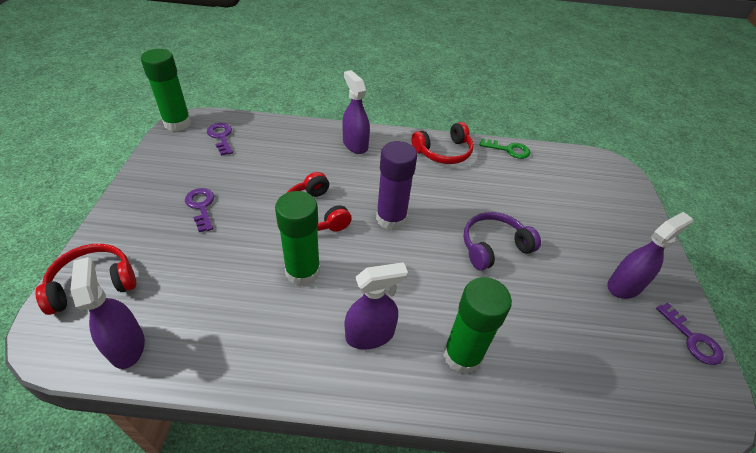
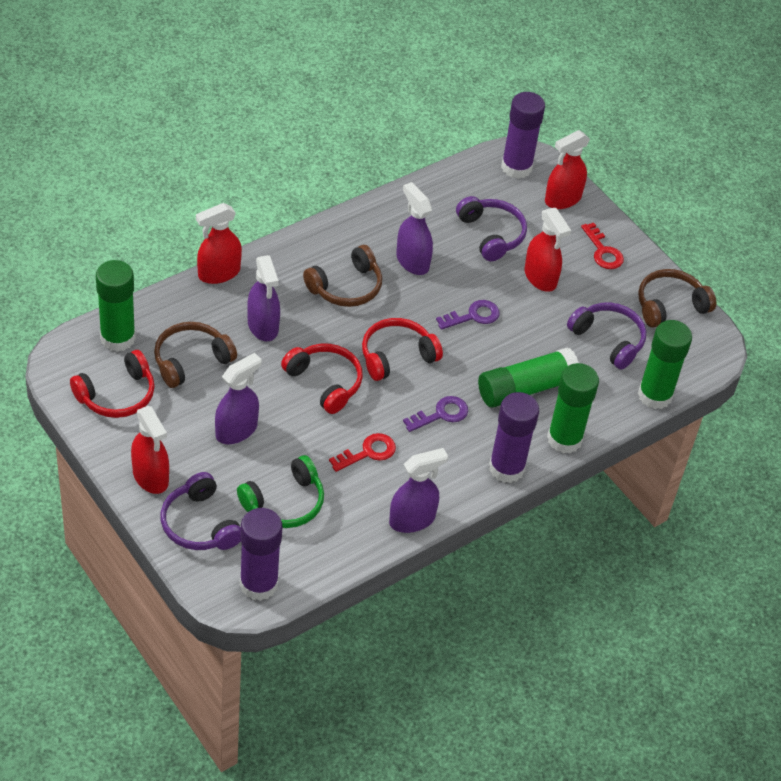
brown headphones: none = 0 -> [154,322,237,388] [303,245,382,307] [638,269,716,328] = 3
green glue stick: [141,49,191,131] [275,191,320,286] [443,277,512,374] = 3 -> [96,260,136,352] [478,348,579,408] [547,363,599,454] [638,320,692,409] = 4
green headphones: none = 0 -> [237,455,324,528] = 1
green key: [480,138,530,159] = 1 -> none = 0
purple glue stick: [376,141,417,230] = 1 -> [240,508,282,601] [489,392,539,483] [501,92,545,179] = 3
purple headphones: [463,212,541,271] = 1 -> [161,472,241,550] [456,196,527,261] [567,302,646,369] = 3
purple key: [185,188,214,232] [207,123,233,156] [656,303,724,365] = 3 -> [403,396,468,432] [436,300,500,330] = 2
red key: none = 0 -> [329,433,396,472] [581,223,624,269] = 2
red spray bottle: none = 0 -> [131,406,169,494] [196,203,242,284] [524,208,571,292] [545,130,590,209] = 4

